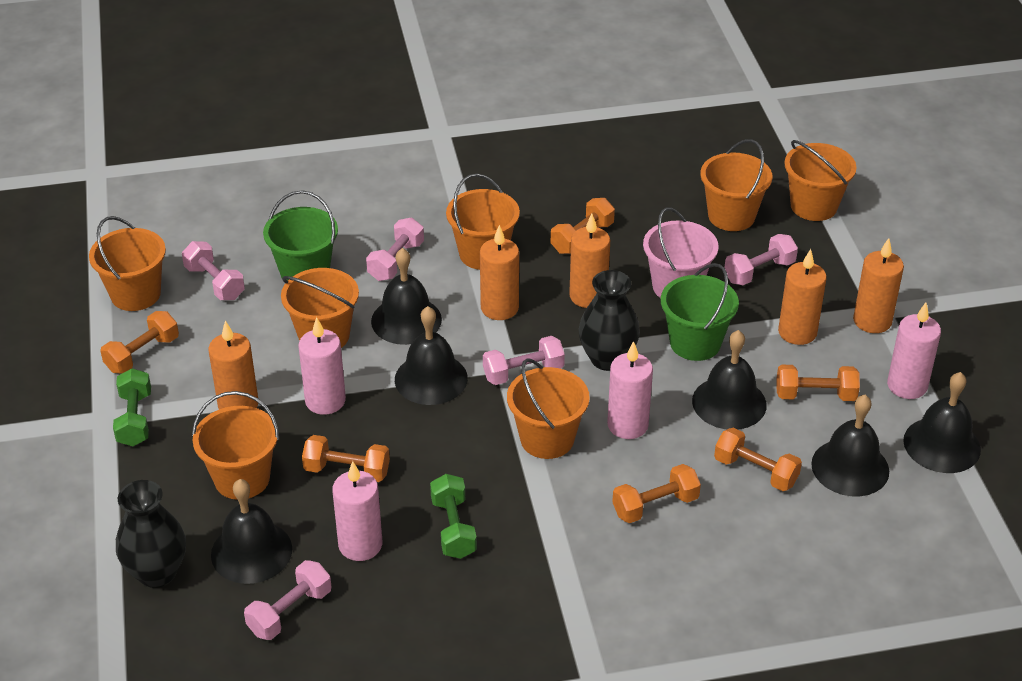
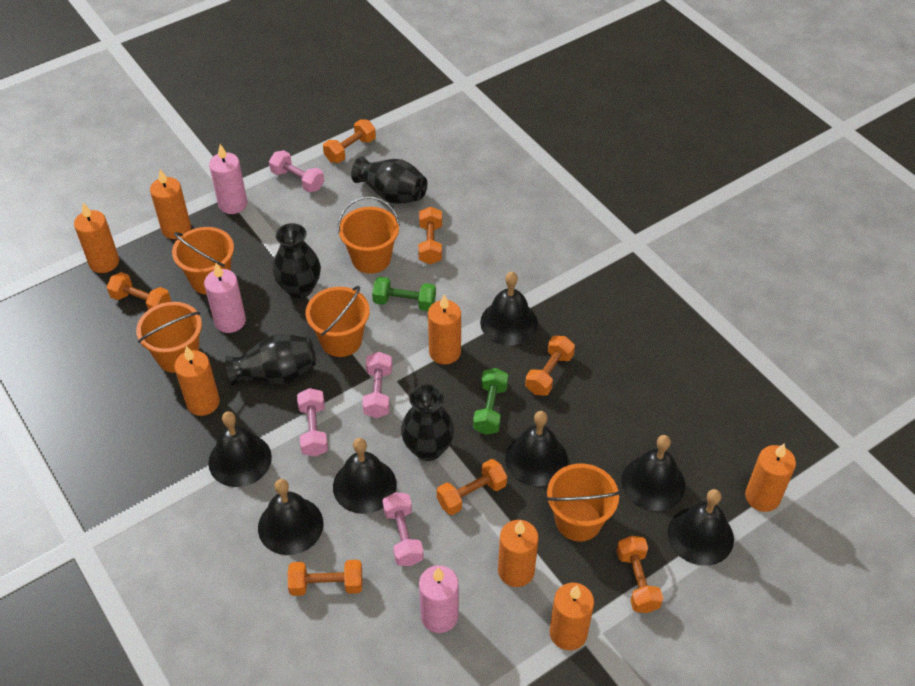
black bell: [211,479,292,584] [371,248,442,345] [395,306,468,405] [692,330,767,429] [811,395,889,496] [903,372,981,473] = 6 -> [208,411,272,487] [258,479,323,555] [333,438,397,514] [480,272,538,345] [505,411,568,486] [621,435,685,511] [668,489,734,566] = 7
black vase: [116,480,186,588] [578,270,640,371] = 2 -> [225,334,316,386] [273,223,321,299] [351,156,427,204] [401,384,454,461] = 4
green bucket: [263,190,338,281] [661,263,739,361] = 2 -> none = 0
orange bucket: [89,216,166,311] [192,391,279,500] [281,268,359,348] [446,174,520,270] [507,358,590,459] [700,139,772,231] [784,140,856,221] = 7 -> [136,302,202,373] [172,227,234,295] [306,286,370,357] [338,196,400,274] [546,463,620,542] = 5
orange candle: [208,321,258,409] [480,225,519,320] [569,214,610,308] [778,249,827,345] [853,238,904,333] = 5 -> [74,203,119,273] [150,169,191,239] [174,346,220,416] [428,294,461,365] [498,520,538,587] [550,583,594,650] [745,443,796,512] = 7
orange dumbbell: [100,311,179,374] [302,435,390,482] [551,198,615,254] [612,464,701,523] [714,428,802,491] [777,365,860,401] = 6 -> [107,272,171,310] [288,560,363,596] [323,119,376,163] [418,207,442,264] [437,459,507,515] [525,336,575,396] [616,536,663,613] = 7
pink bucket: [643,207,719,298] = 1 -> none = 0
pink candle: [298,317,346,415] [332,461,382,561] [607,341,653,439] [887,303,941,399] = 4 -> [204,263,246,333] [209,144,247,214] [419,565,459,633] = 3
pink dumbbell: [182,241,245,300] [244,560,332,640] [366,218,424,281] [483,336,565,385] [725,234,798,285] = 5 -> [269,150,324,193] [297,388,328,457] [362,352,392,418] [382,492,424,566] = 4

